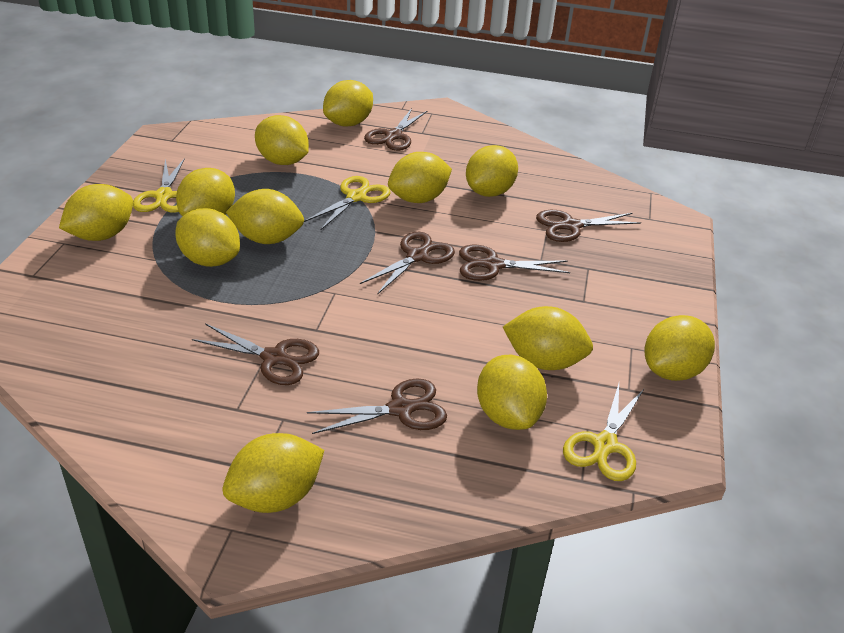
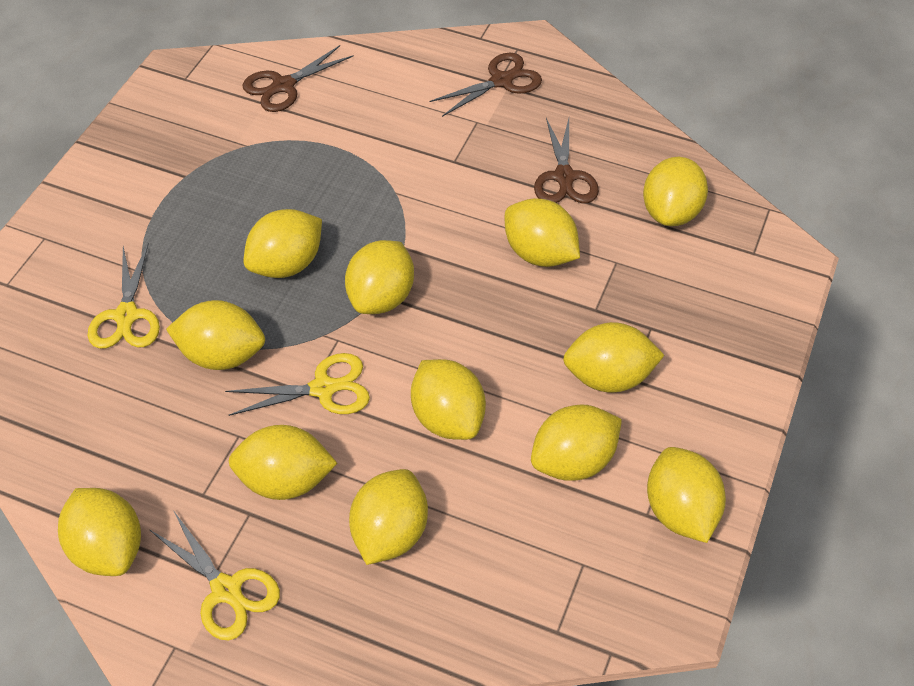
brown scissors: [192,323,319,385] [307,379,447,434] [360,232,455,295] [364,108,427,151] [459,245,570,281] [536,210,641,242] = 6 -> [242,45,354,112] [429,53,542,117] [534,118,599,203] = 3

